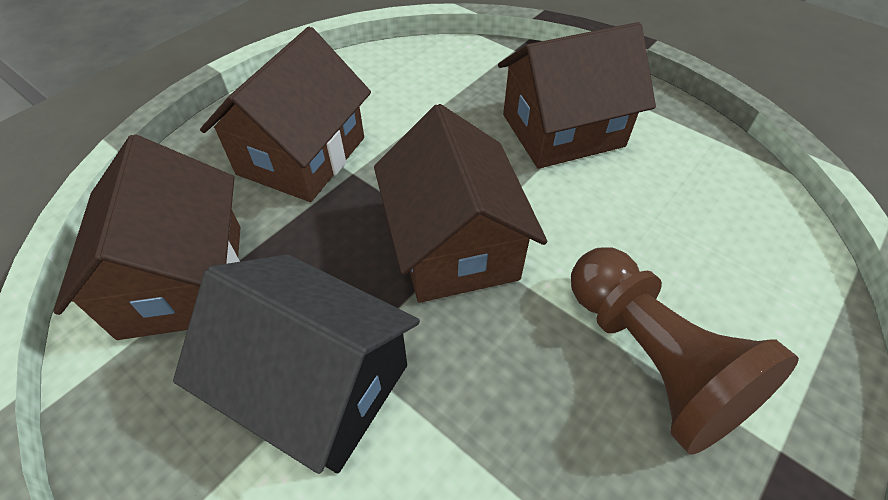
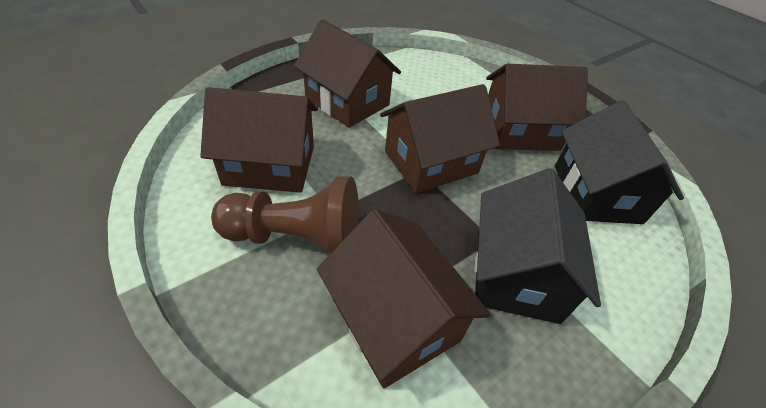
black house: [173,254,420,474] = 1 -> [475,168,601,324] [555,100,684,224] = 2
brown house: [54,135,241,340] [200,27,371,202] [374,104,547,303] [498,22,656,169] = 4 -> [200,87,318,193] [294,19,401,128] [317,209,491,388] [380,84,500,193] [486,64,588,151] = 5

